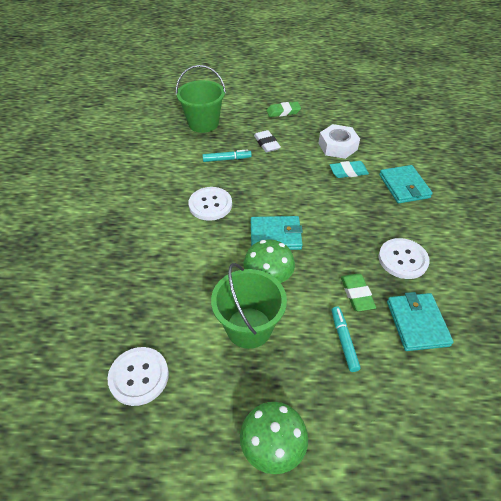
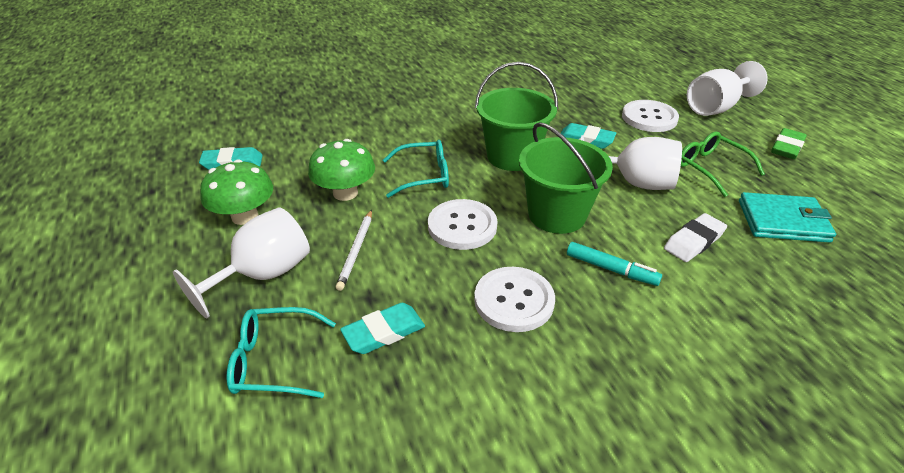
green eraser: [266,102,301,117] [341,274,376,311] = 2 -> [771,128,807,159] = 1
green glasses: none = 0 -> [681,131,765,197] = 1
turquoise eraser: [330,161,369,178] = 1 -> [199,147,263,170] [340,303,425,354] [561,123,616,149] = 3
turquoise glasses: none = 0 -> [226,307,336,398] [383,140,449,198] = 2
turquoise marker: [202,149,252,162] [332,306,361,372] = 2 -> [567,242,662,286] = 1
turquoise wallet: [251,216,303,250] [379,165,433,203] [387,292,454,351] = 3 -> [739,192,836,243] = 1
white goblet: none = 0 -> [173,207,310,318] [581,135,682,190] [687,61,768,116] = 3
white nut: [318,124,360,159] = 1 -> none = 0
white pencil: none = 0 -> [336,210,372,291] = 1

